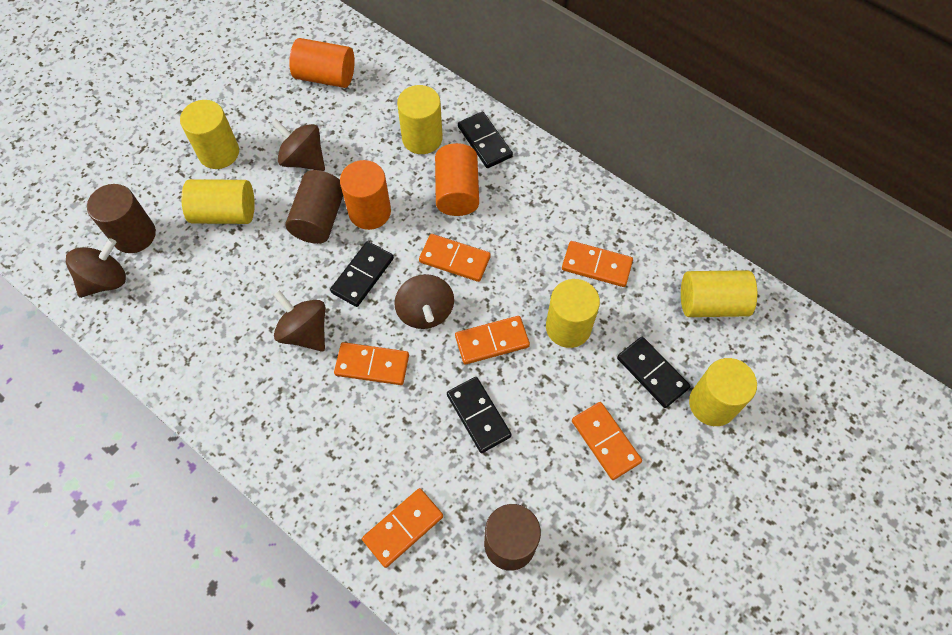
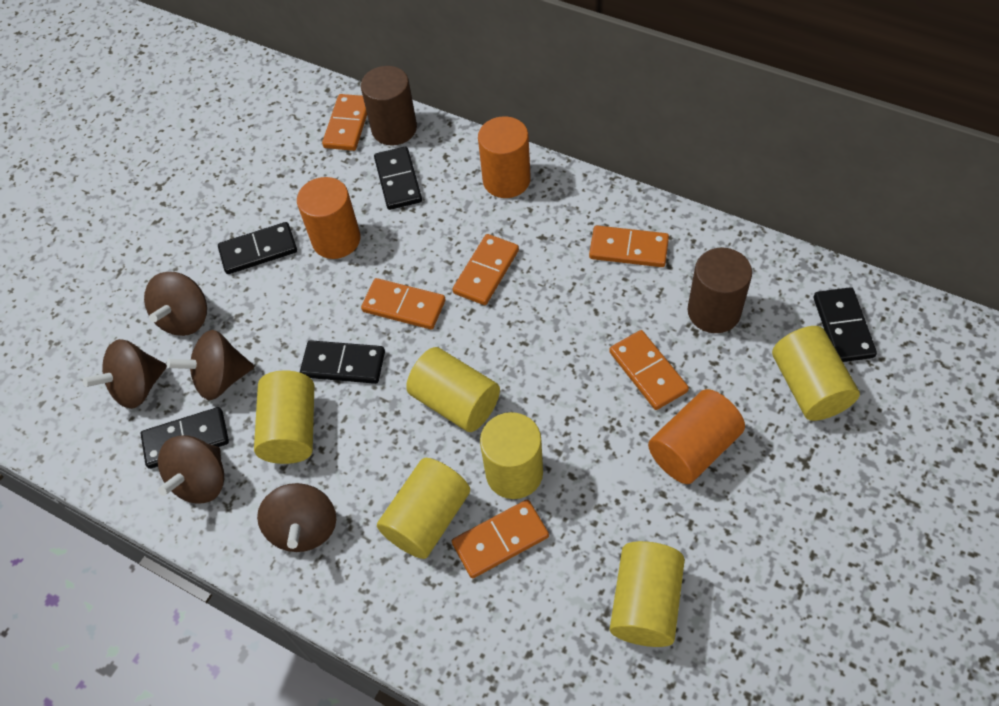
black domino: [330,241,394,307] [447,377,512,453] [458,112,513,168] [617,337,690,408] = 4 -> [141,407,229,469] [218,222,297,274] [300,340,385,384] [374,147,422,210] [814,287,877,362] = 5
brown cylinder: [87,184,156,253] [286,170,343,244] [484,504,541,571] = 3 -> [361,66,417,145] [687,248,752,333] = 2
brown spinning top: [66,238,126,298] [271,119,325,171] [273,290,325,352] [394,274,454,329] = 4 -> [83,339,167,409] [144,272,207,336] [158,435,224,504] [167,330,254,400] [257,483,336,552] = 5

